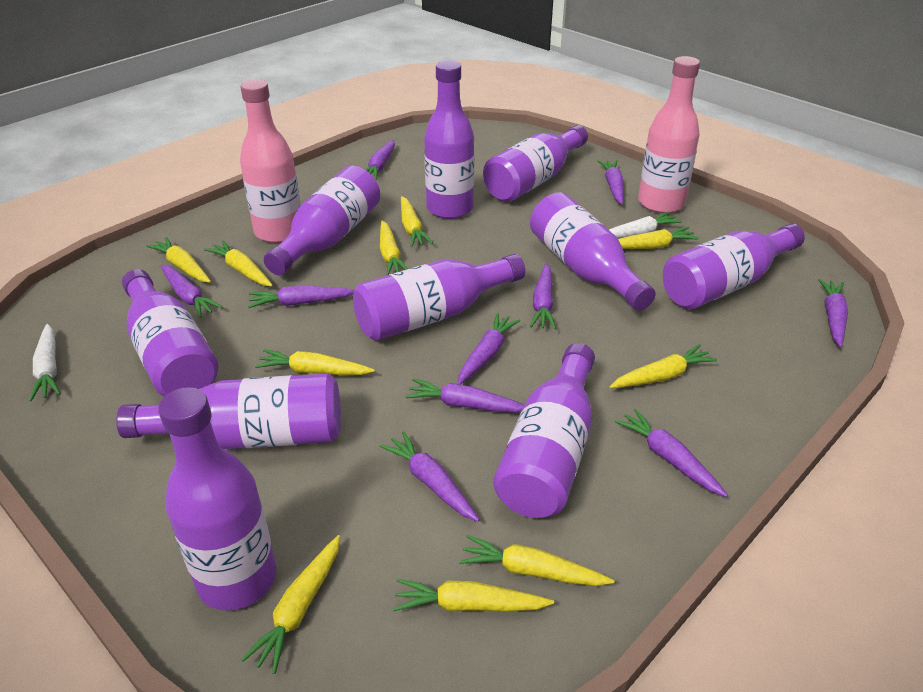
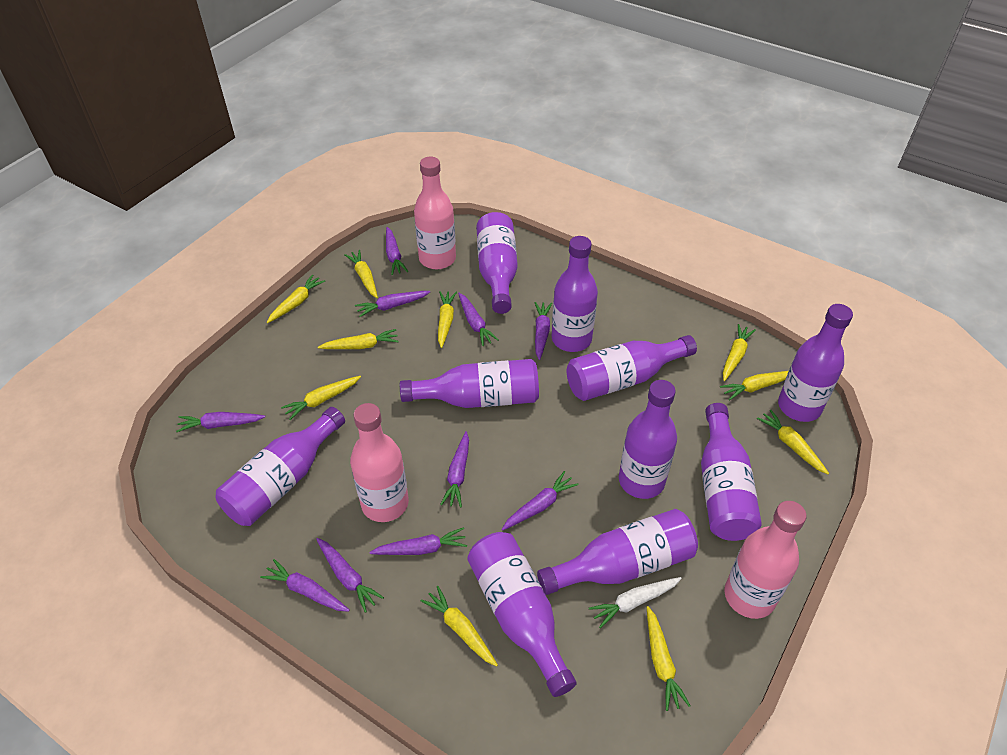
pink bottle: [240,79,300,243] [638,56,700,213] = 2 -> [350,403,409,522] [414,157,456,269] [724,501,806,619] = 3
white carrot: [29,324,61,401] [609,212,682,239] = 2 -> [589,577,681,628] = 1

